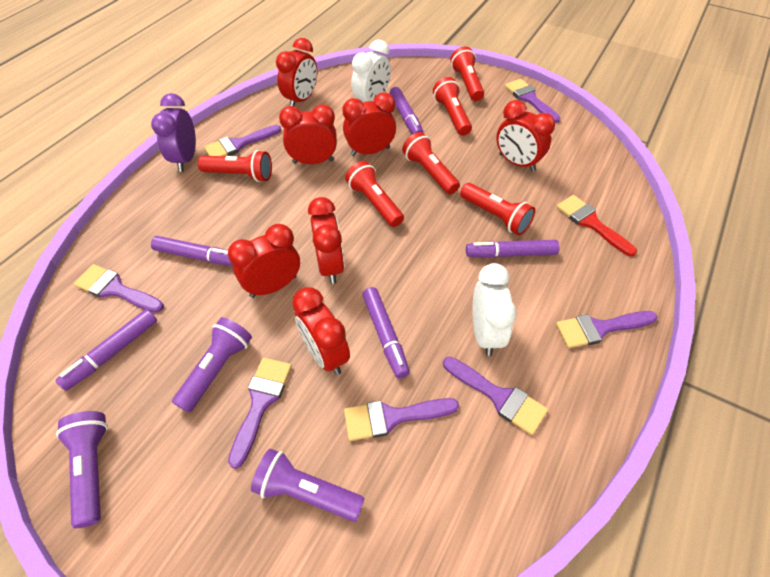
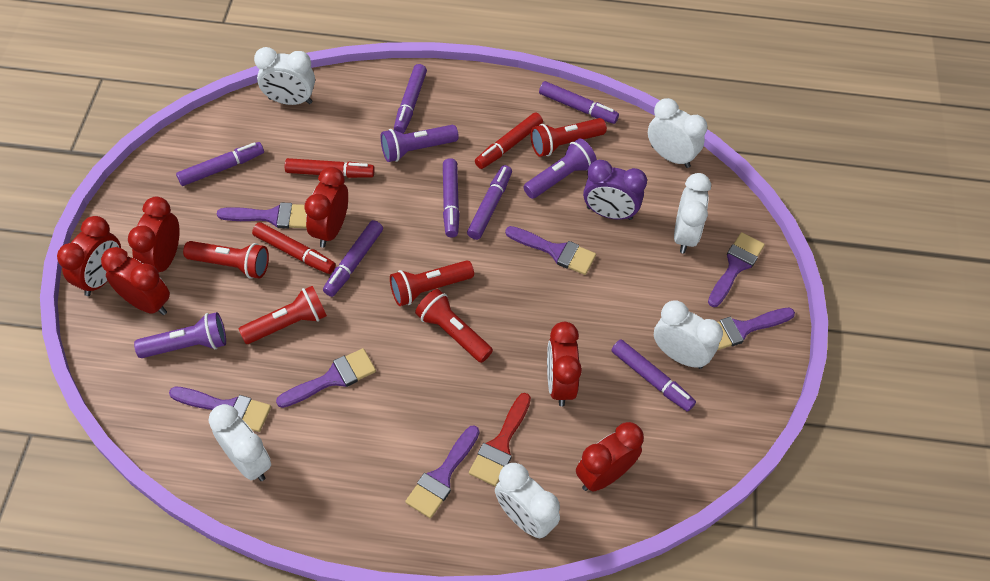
purple marker: [55,309,157,391] [151,236,233,266] [362,287,410,379] [389,87,424,134] [466,240,560,258] = 5 -> [176,142,264,186] [323,220,383,297] [394,64,427,133] [443,158,460,237] [467,165,512,240] [539,81,619,124] [611,339,696,412] = 7
red clock: [228,224,300,298] [276,38,317,106] [279,104,337,164] [292,287,350,375] [308,197,344,284] [342,92,396,156] [496,100,555,172] = 7 -> [57,216,121,296] [101,247,170,315] [128,197,180,272] [304,167,348,248] [547,322,582,406] [576,422,644,491] = 6
red flashlight: [198,150,272,182] [345,161,404,227] [402,132,460,194] [433,77,472,136] [450,47,484,101] [460,183,535,235] = 6 -> [183,241,269,279] [239,286,327,344] [390,260,474,306] [415,289,493,363] [531,118,607,157] = 5
red marker: none = 0 -> [252,222,335,274] [285,158,375,178] [475,113,543,169] = 3
white clock: [351,40,391,102] [473,263,517,356] = 2 -> [209,404,271,481] [254,47,315,105] [495,463,560,538] [648,98,707,168] [654,300,723,369] [674,173,711,254] = 6

